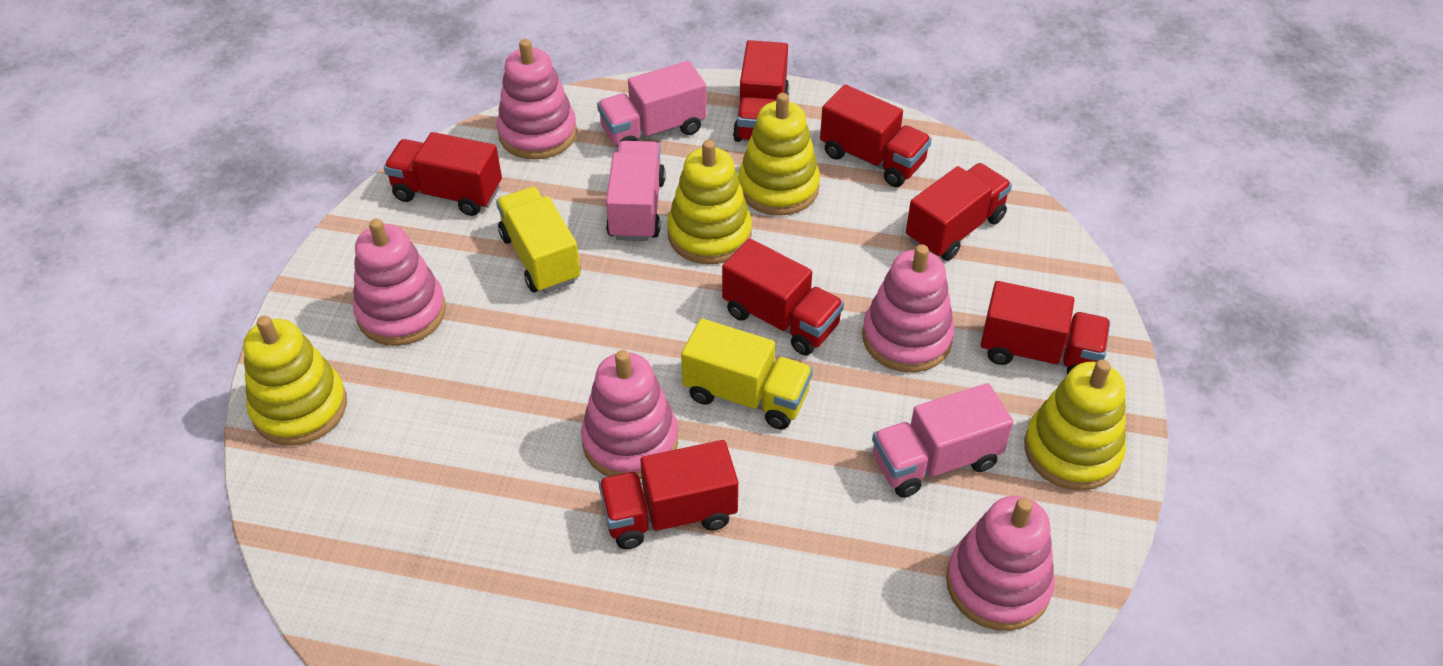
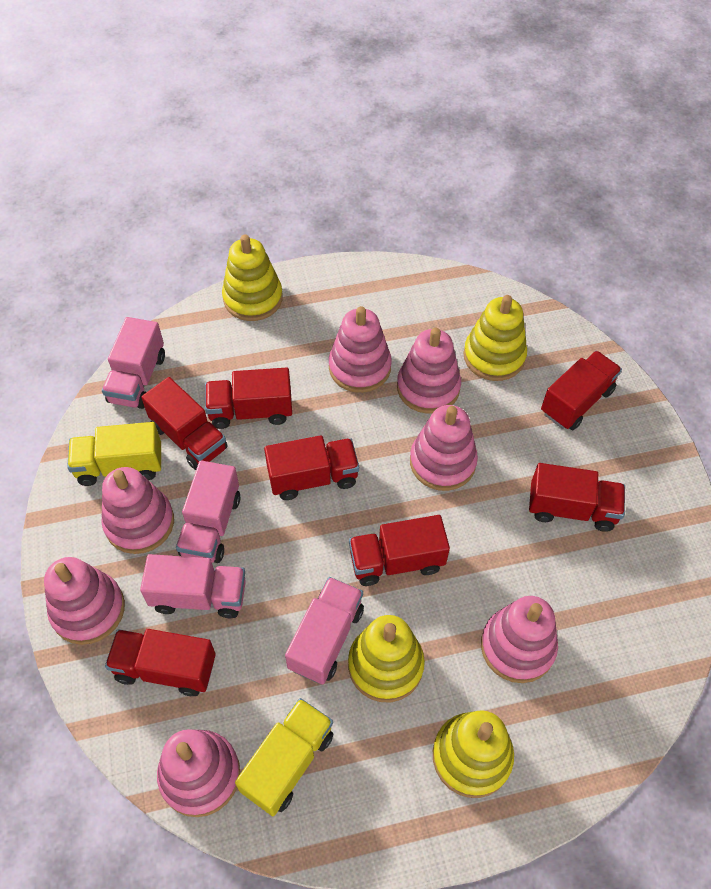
pink stacking toy: [353,219,446,346] [497,39,577,160] [581,350,678,479] [862,244,955,372] [946,496,1055,631] = 5 -> [44,557,125,645] [101,467,174,554] [157,729,240,817] [329,306,392,393] [397,328,461,414] [410,405,478,491] [481,596,558,683] = 7
pink truck: [597,61,707,147] [606,141,666,241] [872,383,1013,498] = 3 -> [102,317,165,409] [140,554,246,618] [176,460,240,563] [285,577,364,684] = 4

